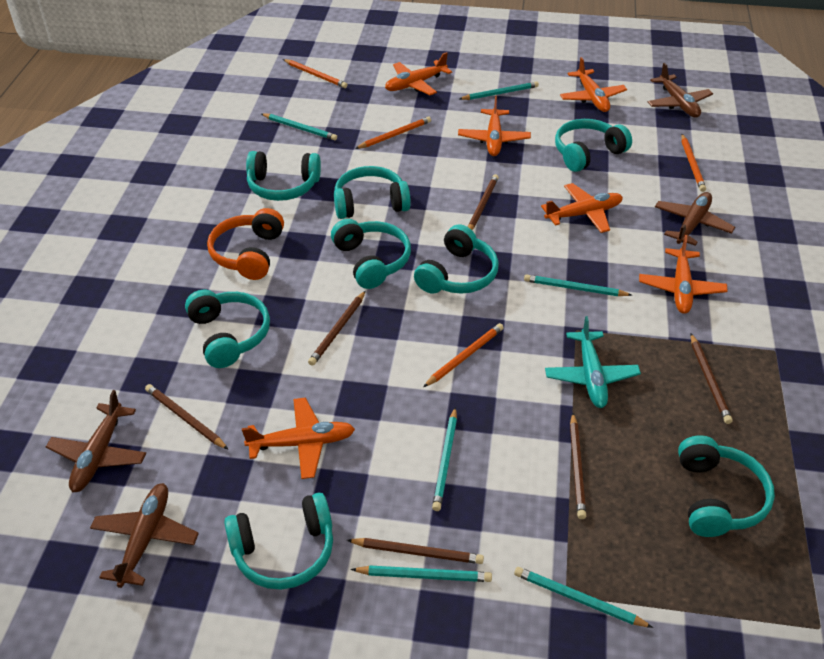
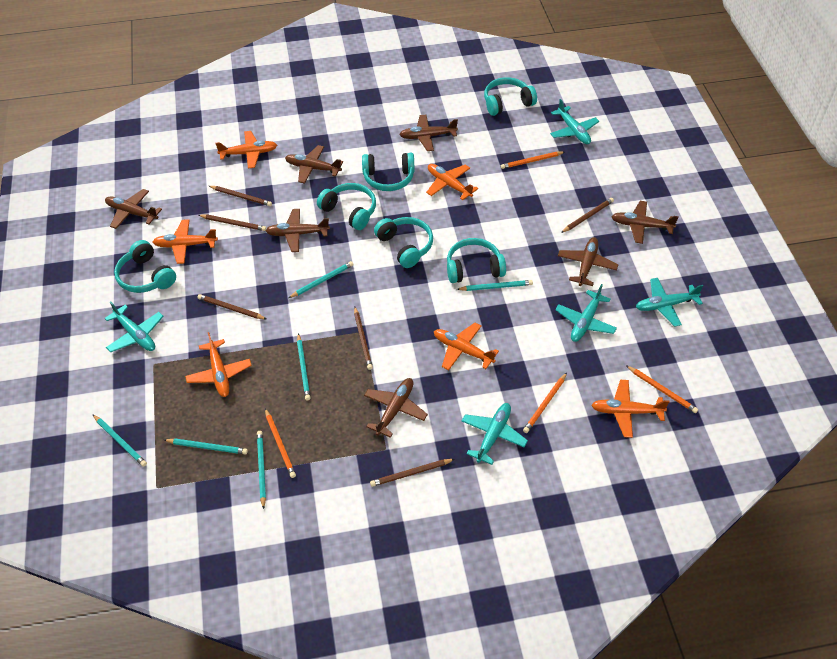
brown plane: [46,390,146,492] [90,483,199,588] [648,63,713,118] [655,192,735,246] = 4 -> [105,189,162,229] [266,209,330,252] [285,145,343,184] [364,378,428,438] [399,115,458,151] [558,237,618,286] [611,201,679,244] = 7
orange headphones: [207,208,284,280] = 1 -> none = 0
turquoise headphones: [185,290,270,368] [224,492,333,589] [246,151,321,201] [331,219,411,289] [334,166,411,219] [414,224,499,294] [555,119,632,172] [678,435,775,537] = 8 -> [114,240,176,293] [317,183,376,230] [362,153,414,191] [374,217,433,268] [447,238,506,283] [484,77,537,116] = 6
turquoise plane: [545,316,641,408] = 1 -> [105,302,164,352] [462,403,528,465] [550,99,599,144] [555,284,617,342] [636,278,703,327] = 5

